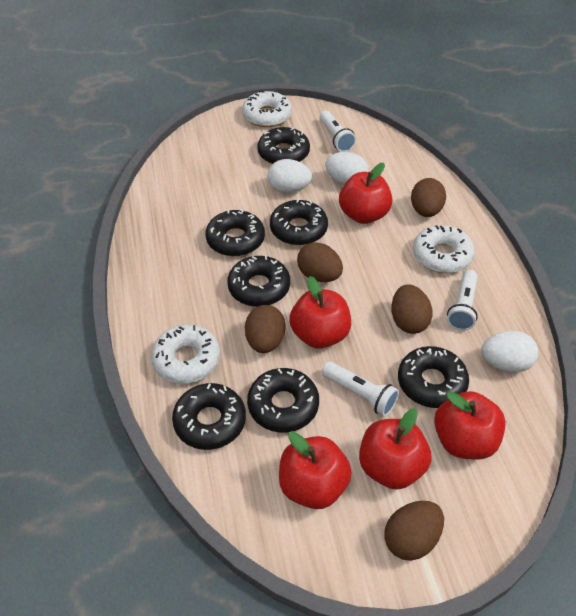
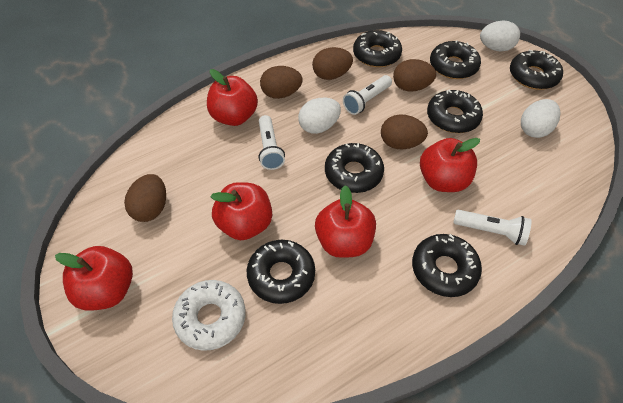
white donut: [151,325,220,384] [242,91,292,127] [413,225,475,273] = 3 -> [172,280,246,351] = 1

